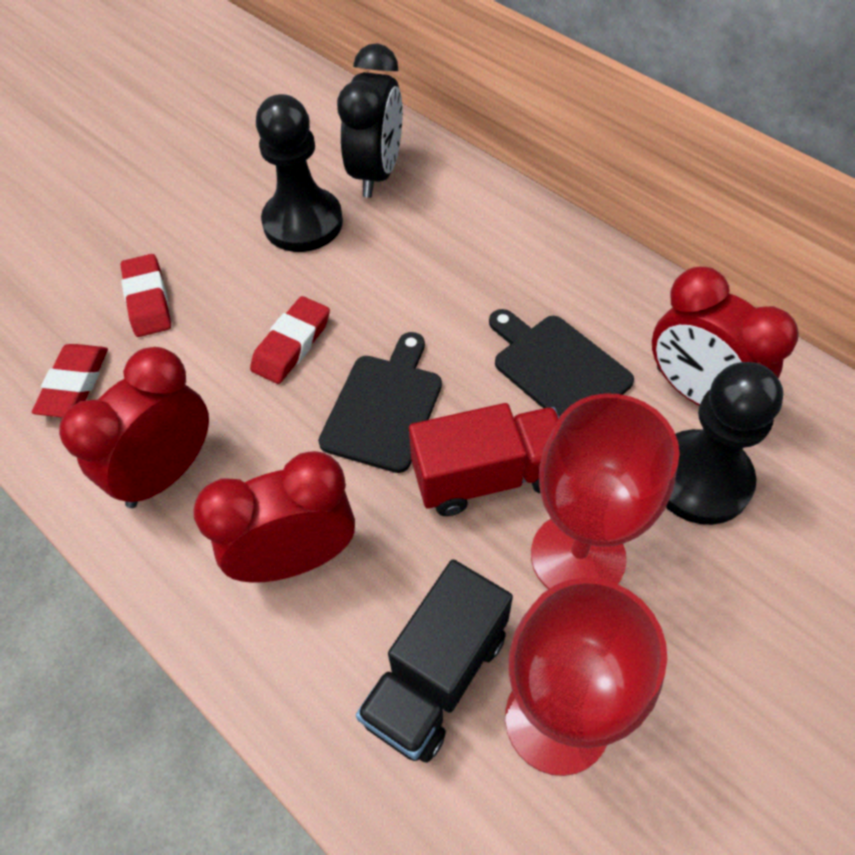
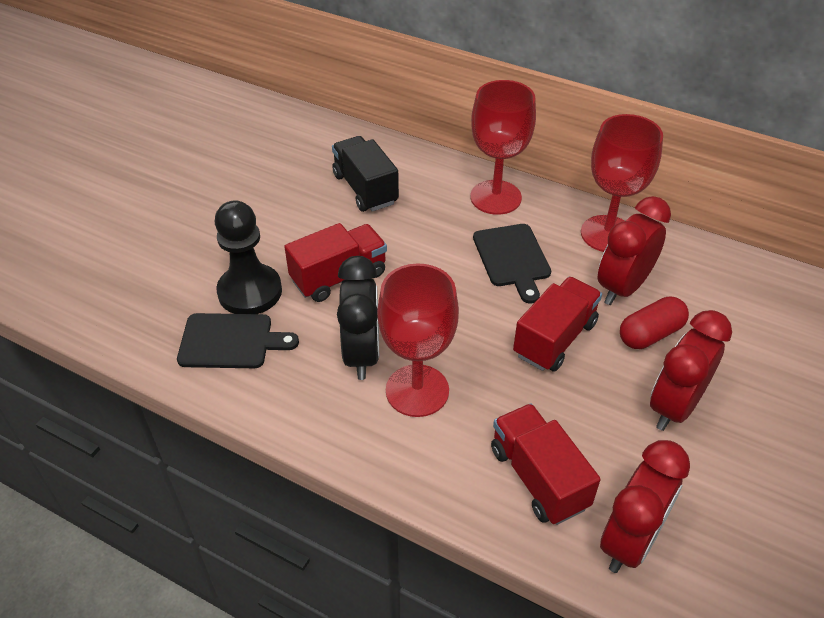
black pawn: [256,94,343,252] [666,362,783,525] = 2 -> [215,201,282,314] = 1
red capsule: none = 0 -> [620,296,689,349] = 1
red eraser: [32,344,108,418] [121,254,171,337] [250,296,330,384] = 3 -> none = 0
red goblet: [505,578,667,776] [531,393,680,589] = 2 -> [377,263,459,417] [470,80,536,215] [581,114,663,252] = 3
red truck: [409,403,559,516] = 1 -> [284,223,387,302] [491,404,601,525] [513,277,602,372] = 3

